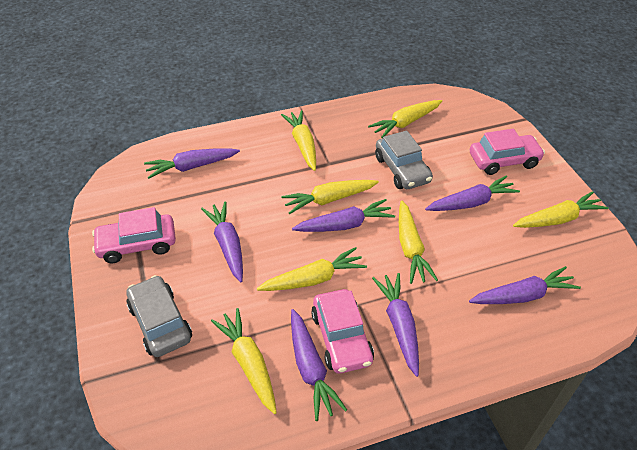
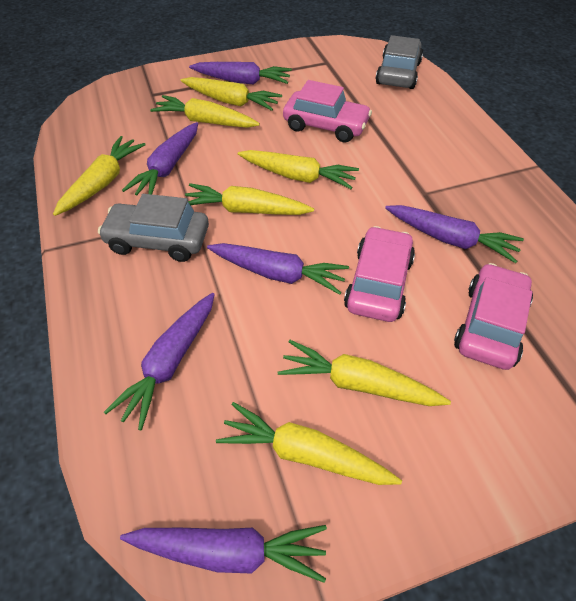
purple carrot: [144,148,240,179] [201,201,243,282] [291,309,347,421] [292,199,395,232] [372,273,419,377] [425,176,520,211] [469,266,581,304] = 7 -> [104,293,215,430] [120,525,327,583] [122,122,198,196] [189,62,292,85] [207,243,349,295] [385,205,524,263] = 6

